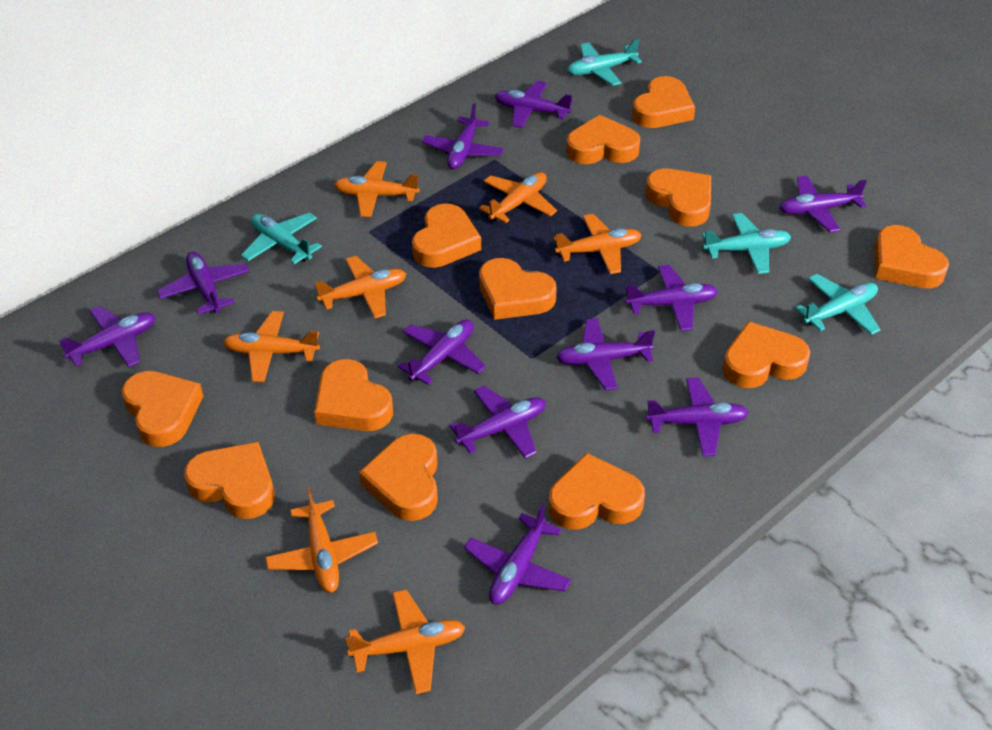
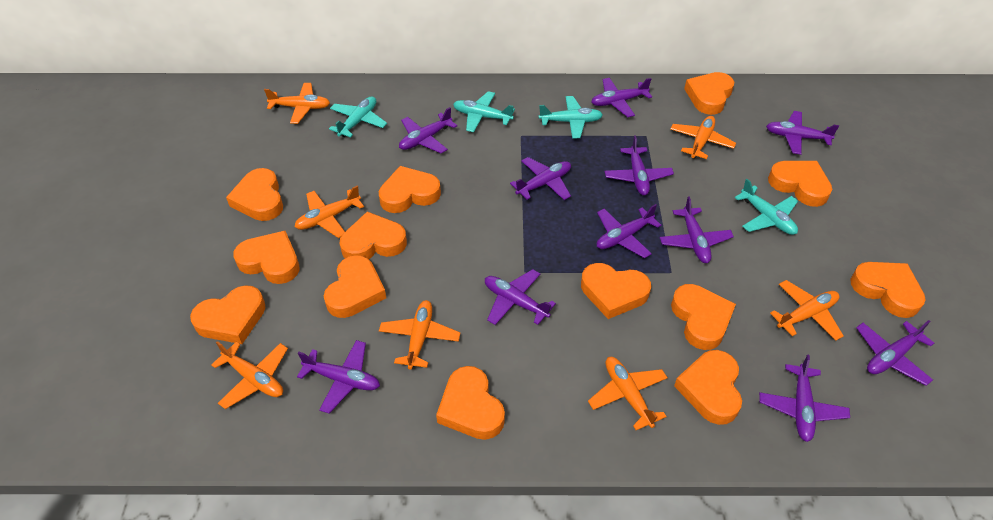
orange heart: [122,371,203,447] [184,442,274,519] [314,359,393,431] [359,434,438,521] [412,203,481,268] [479,258,557,320] [549,453,645,530] [566,115,640,164] [632,76,695,128] [645,169,711,227] [723,321,810,388] [874,225,949,288] = 12 -> [190,285,266,344] [226,168,283,221] [233,231,300,284] [324,255,386,318] [339,212,407,259] [379,166,441,213] [436,366,505,440] [581,263,651,319] [671,284,736,350] [674,350,742,425] [684,72,734,115] [768,161,832,207] [850,262,926,318] = 13

